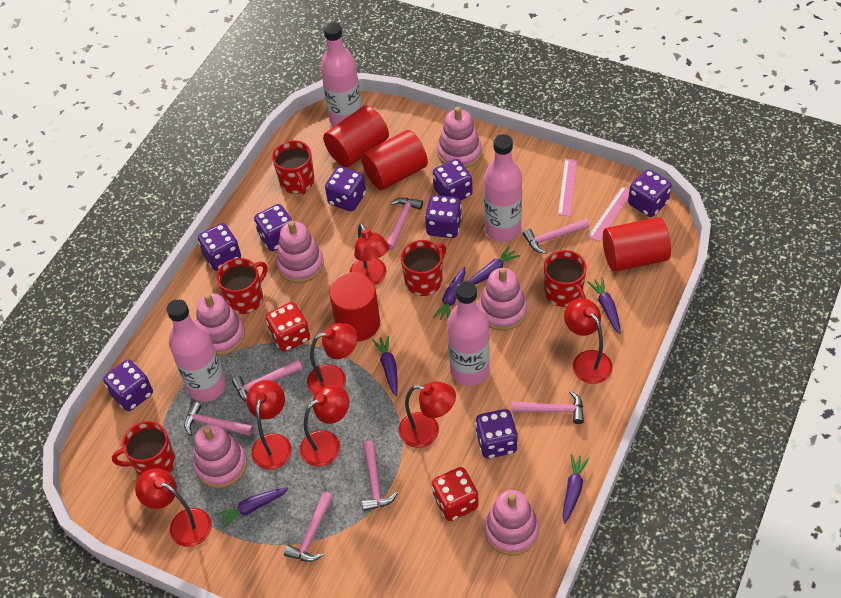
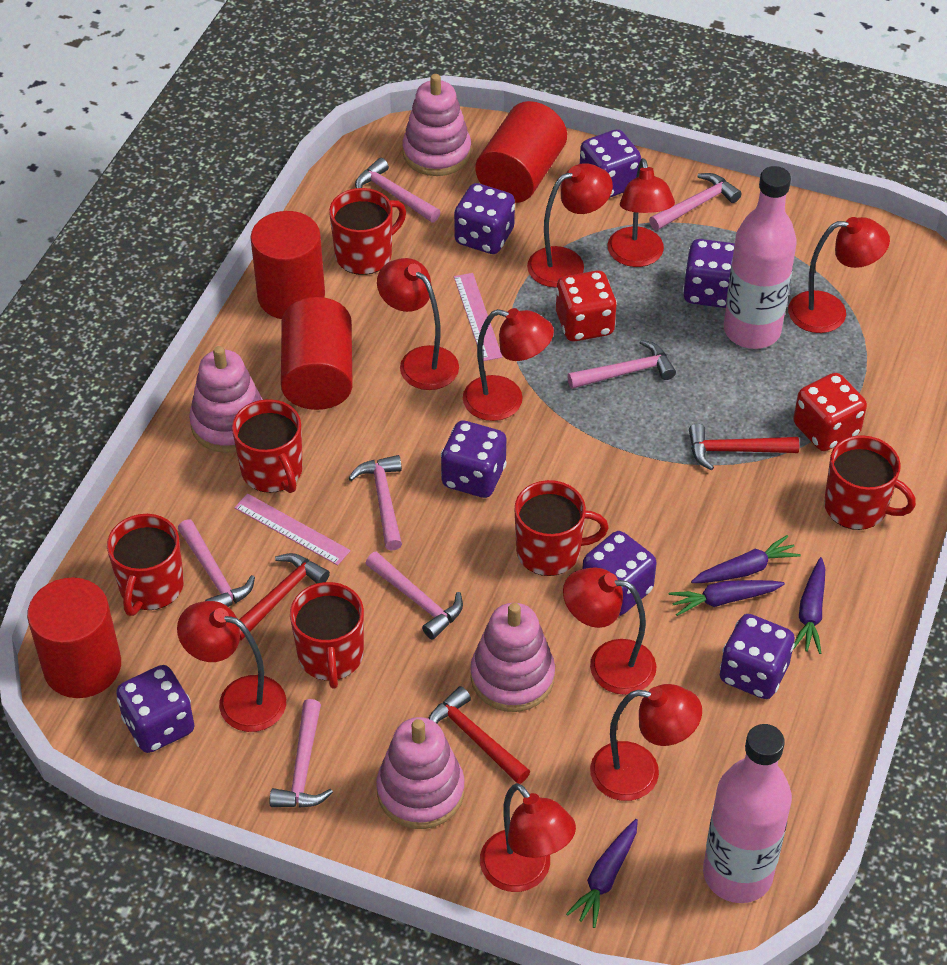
pink bottle: [167,299,226,402] [321,22,362,126] [447,281,490,386] [484,134,522,242] = 4 -> [703,724,792,903] [724,166,797,349] = 2
pink stacking toy: [194,424,247,488] [196,293,245,356] [276,221,324,283] [437,107,482,168] [478,268,527,331] [484,490,539,556] = 6 -> [189,346,263,453] [376,717,464,829] [402,74,471,176] [470,603,555,712] = 4
purple carrot: [216,487,289,528] [372,336,398,396] [433,267,465,320] [468,246,520,285] [563,454,589,524] [587,277,621,334] = 6 -> [566,819,638,928] [669,580,785,616] [691,535,801,583] [794,557,825,654] = 4
purple dice: [103,360,153,411] [198,223,241,271] [254,204,293,251] [325,166,366,212] [425,195,462,238] [433,159,473,201] [475,409,518,458] [628,169,671,217] = 8 -> [116,665,195,753] [441,420,507,498] [454,183,515,254] [580,129,641,198] [582,531,657,616] [683,239,735,308] [720,614,795,699] = 7
red hammer: none = 0 -> [239,553,330,641] [428,686,530,784] [689,423,799,470] = 3
red lamp: [135,468,212,547] [246,380,292,470] [300,385,349,467] [307,323,357,395] [350,223,390,285] [398,382,456,448] [564,298,612,384] = 7 -> [177,601,286,732] [377,258,459,390] [463,308,554,421] [480,783,576,892] [527,163,613,288] [563,568,656,695] [590,684,702,801] [608,158,675,267] [788,217,890,333] = 9
red mug: [112,421,175,476] [216,258,267,314] [272,140,314,195] [401,240,446,296] [544,250,587,307] = 5 -> [107,514,184,616] [232,399,303,493] [290,582,364,689] [329,188,406,275] [515,480,608,576] [824,435,916,530] = 6

